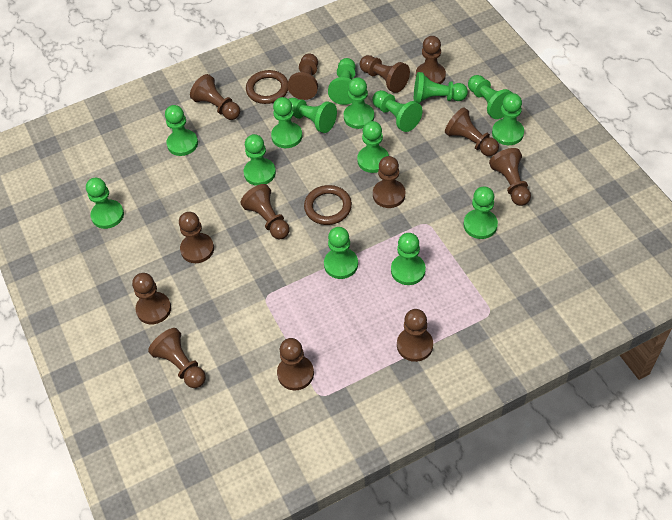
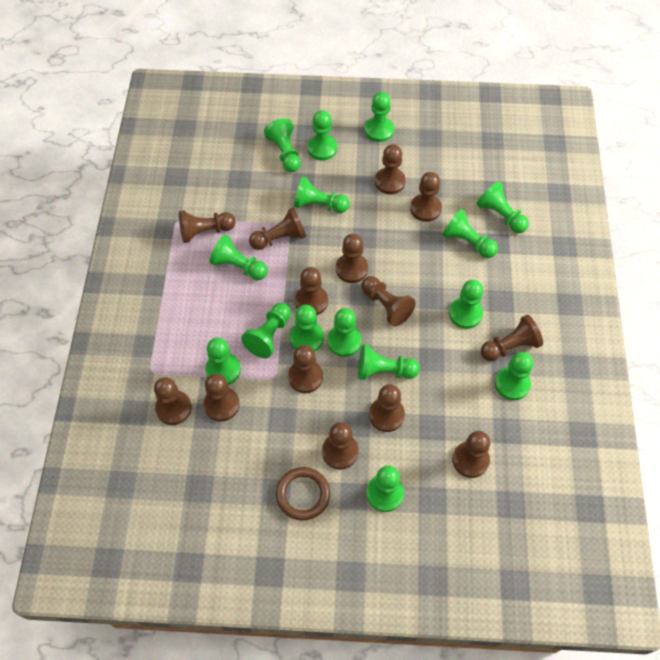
brown pawn: [132,273,171,324] [148,328,206,388] [179,212,214,263] [190,74,240,120] [240,184,290,239] [277,338,314,390] [287,54,318,100] [360,55,410,93] [373,156,405,208] [397,309,433,362] [416,36,446,84] [445,108,499,156] [489,148,531,206] = 13 -> [154,377,192,425] [179,210,236,243] [204,373,240,422] [249,207,306,250] [288,345,323,393] [295,267,328,316] [322,422,359,469] [336,234,368,283] [361,276,416,326] [369,384,405,432] [375,144,406,194] [410,172,442,222] [452,431,490,478] [481,315,543,361] = 14
brown ring: [246,70,288,104] [304,185,352,225] = 2 -> [276,467,330,520] = 1

